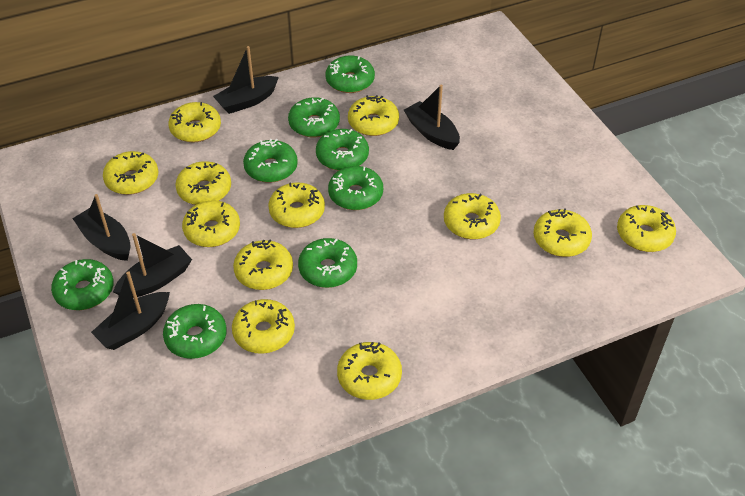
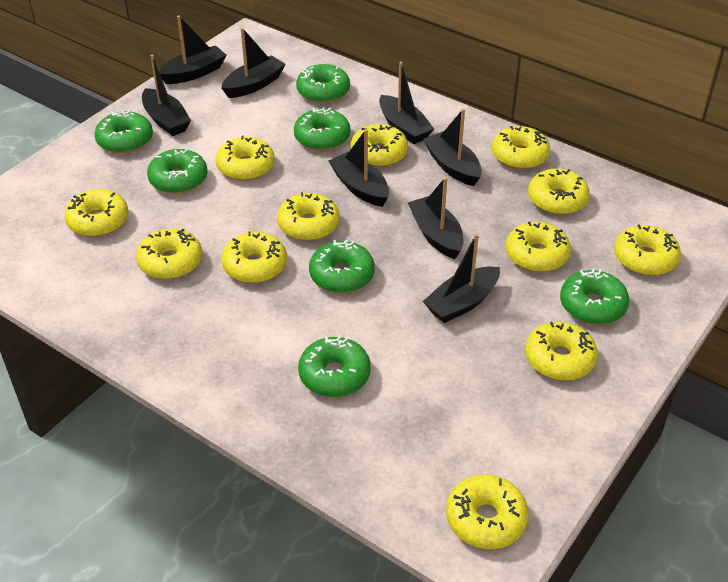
black boat: [72,194,131,261] [91,271,170,350] [113,233,192,297] [213,46,279,114] [404,85,460,150] = 5 -> [142,55,191,136] [159,15,226,84] [221,27,286,98] [328,129,389,207] [379,62,434,144] [408,177,464,259] [423,109,482,186] [423,233,500,323] = 8
green donut: [51,259,114,310] [163,304,227,359] [243,139,298,183] [288,97,340,137] [298,238,357,288] [316,129,369,171] [325,56,375,93] [328,166,383,210] = 8 -> [94,110,153,154] [147,149,208,194] [294,107,350,151] [296,64,350,103] [298,336,371,397] [309,240,375,293] [560,269,629,325] = 7

